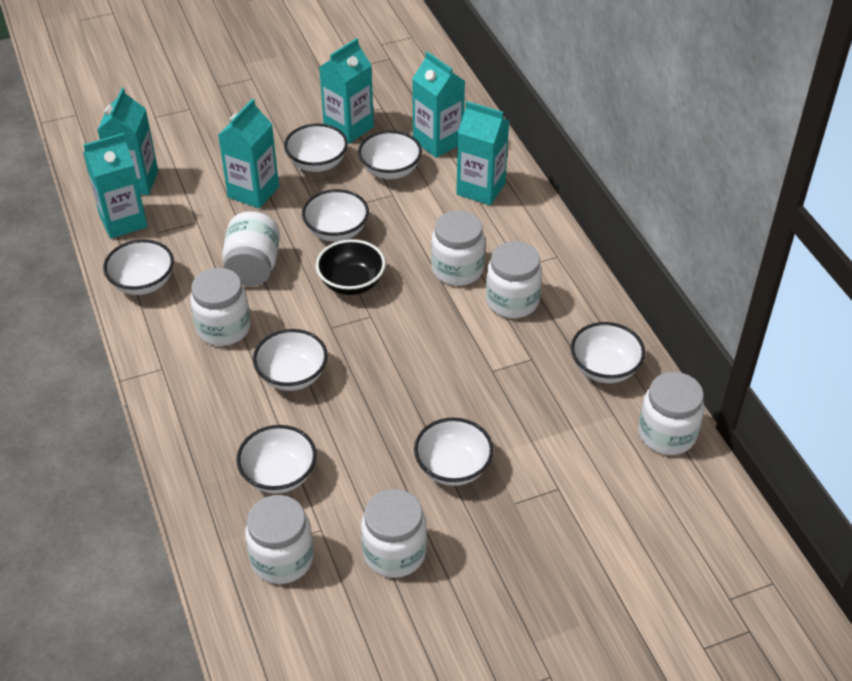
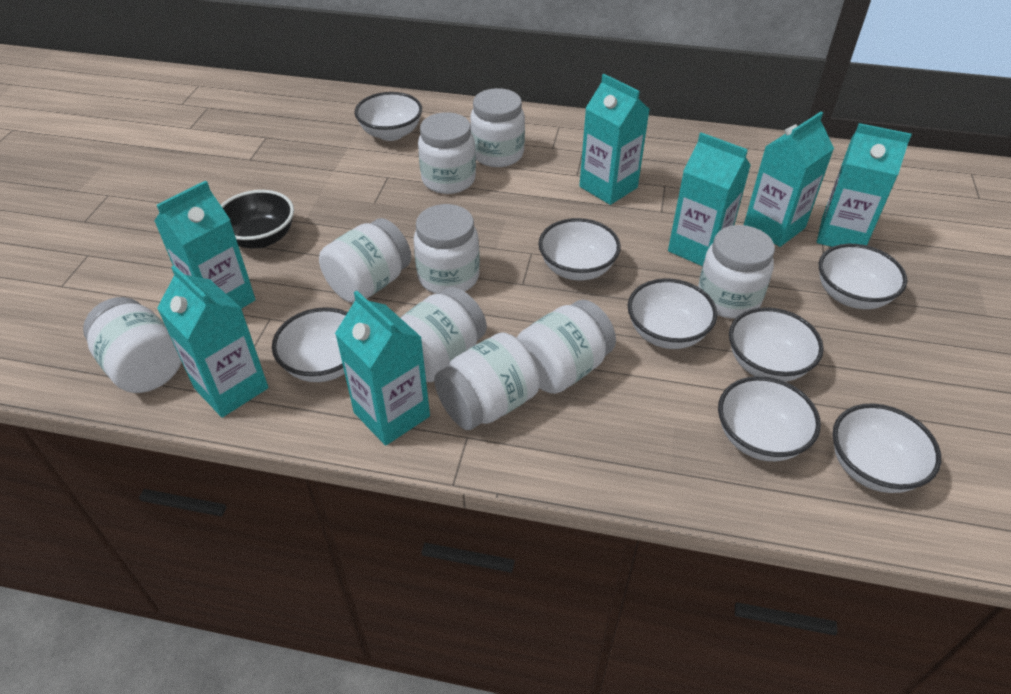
turquoise carton: [83,133,147,239] [98,88,158,195] [218,99,279,209] [319,38,374,144] [412,52,465,158] [456,101,509,205] = 6 -> [154,180,256,308] [157,265,268,418] [335,291,430,446] [579,74,650,205] [668,133,751,266] [744,112,834,247] [817,123,912,247] = 7
white jar: [190,268,251,346] [222,211,280,286] [245,495,314,584] [361,489,427,578] [431,210,485,286] [486,241,542,318] [638,372,704,455] = 7 -> [83,297,182,393] [319,218,411,303] [400,287,487,382] [414,204,480,294] [418,112,476,194] [434,333,540,430] [470,88,525,167] [517,300,616,394] [698,225,775,319] = 9

